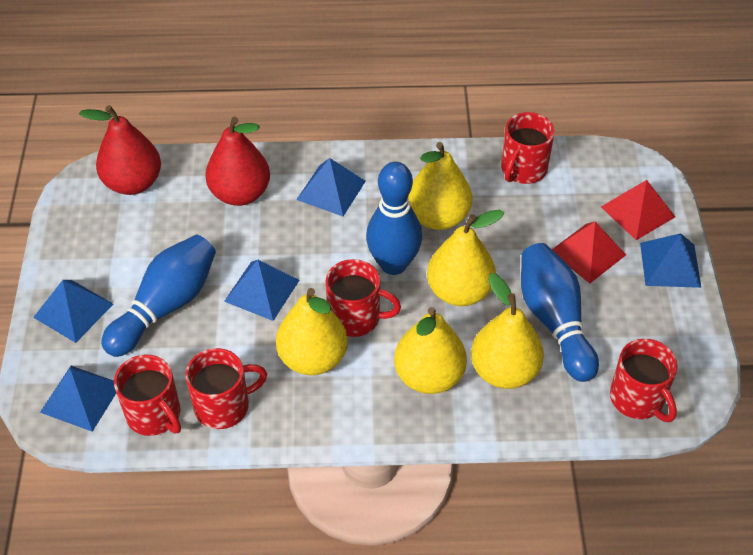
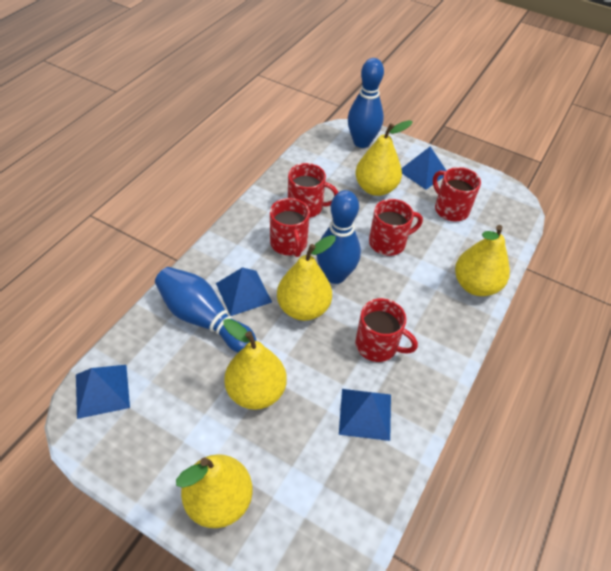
blue pyramid: [33,280,113,343] [40,366,116,432] [224,260,299,321] [296,158,366,216] [640,233,701,288] = 5 -> [76,365,130,419] [216,267,272,316] [339,389,391,441] [401,146,447,189] = 4
red pear: [79,105,161,195] [205,117,270,206] = 2 -> none = 0
red pyramid: [552,222,626,283] [601,180,675,240] = 2 -> none = 0

